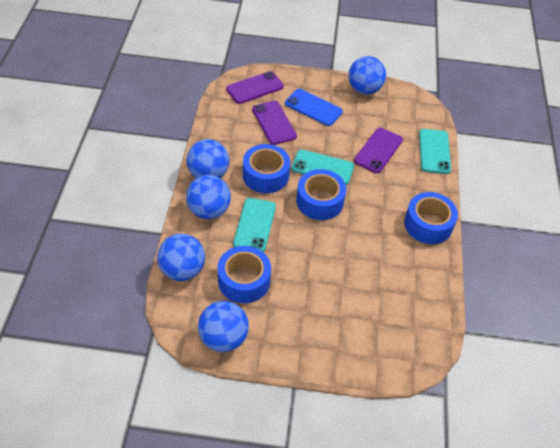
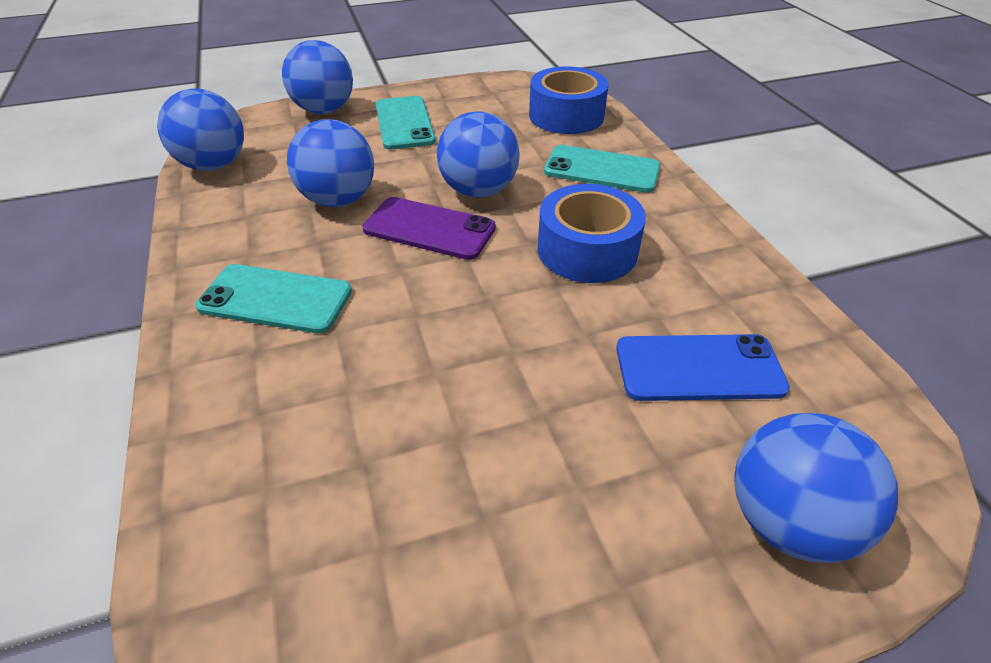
blue tape: [218,246,271,303] [243,144,290,193] [296,169,346,220] [404,192,458,244] = 4 -> [529,66,609,134] [538,184,646,283] = 2
purple phone: [226,71,284,104] [252,101,297,145] [354,128,403,173] = 3 -> [362,197,496,260] = 1

